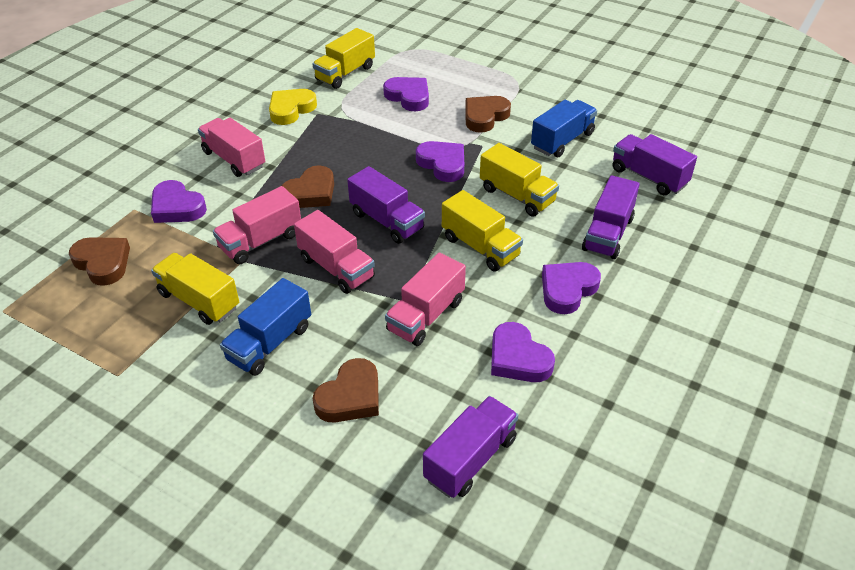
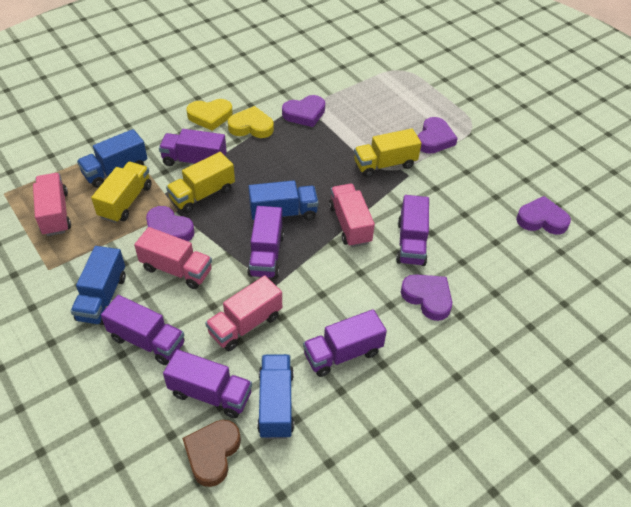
blue truck: [220,278,311,376] [531,100,597,157] = 2 -> [71,246,126,325] [77,129,148,188] [248,180,319,220] [257,354,294,439] = 4
brown heart: [69,237,130,286] [281,165,334,208] [313,358,379,423] [465,96,511,133] = 4 -> [182,420,241,487] = 1
purple truck: [347,166,425,244] [423,396,518,498] [582,175,640,259] [612,134,697,195] = 4 -> [101,295,185,365] [159,129,227,166] [163,349,252,418] [247,206,284,278] [303,309,387,377] [396,195,429,266] = 6
yellow heart: [269,89,317,125] = 1 -> [186,99,233,131] [228,106,274,138] = 2
yellow truck: [151,253,239,325] [313,28,375,89] [442,190,523,272] [480,143,559,217] = 4 -> [91,162,152,223] [166,152,235,213] [354,128,421,178] = 3

